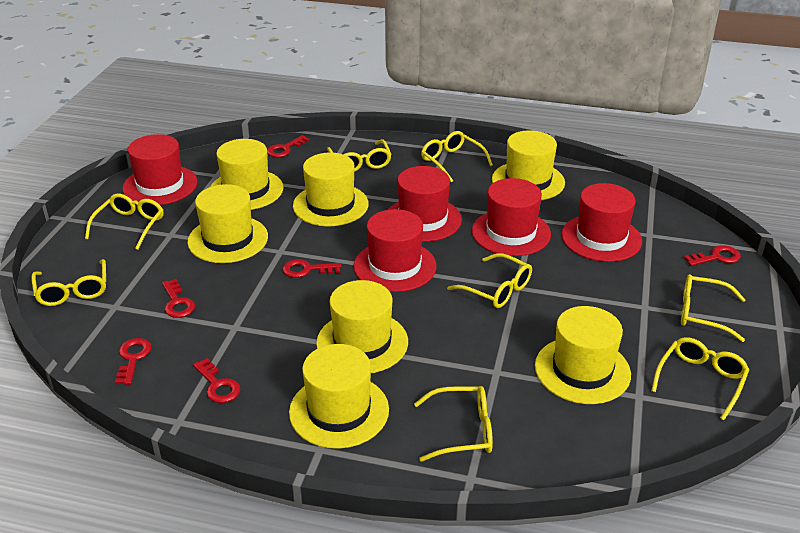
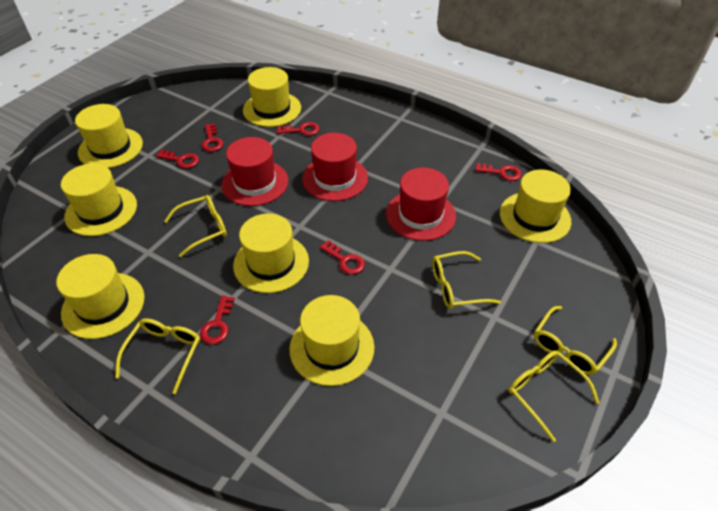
red hat: [122,134,198,205] [354,209,437,292] [388,166,462,242] [472,178,551,256] [561,183,642,262] = 5 -> [221,137,288,206] [302,133,368,201] [386,167,456,241] = 3
yellow glasses: [31,259,106,306] [85,193,164,250] [327,139,391,172] [414,386,493,462] [421,131,493,183] [447,253,532,308] [651,337,749,420] [681,274,746,342] = 8 -> [115,318,200,394] [164,195,227,257] [432,251,501,309] [509,350,599,442] [534,306,617,375] = 5

